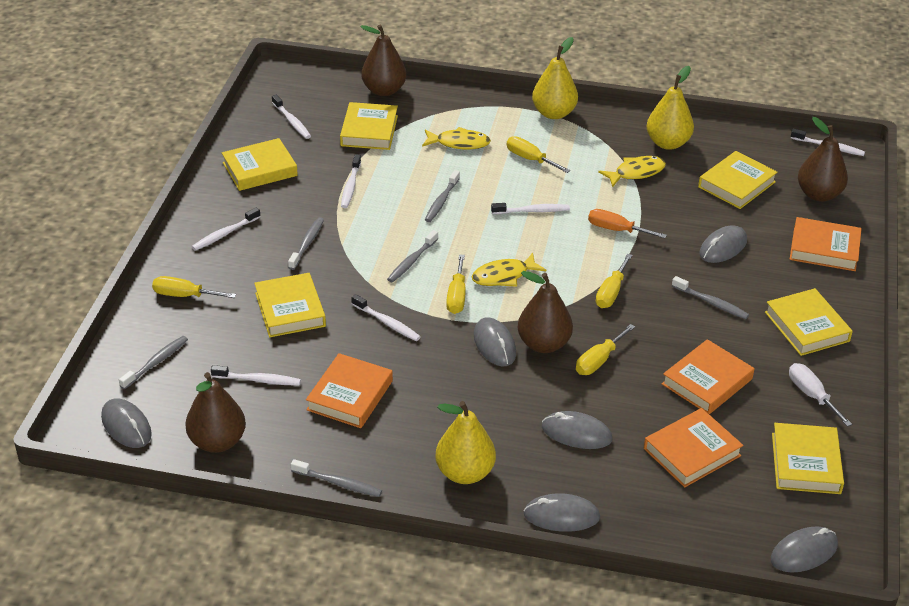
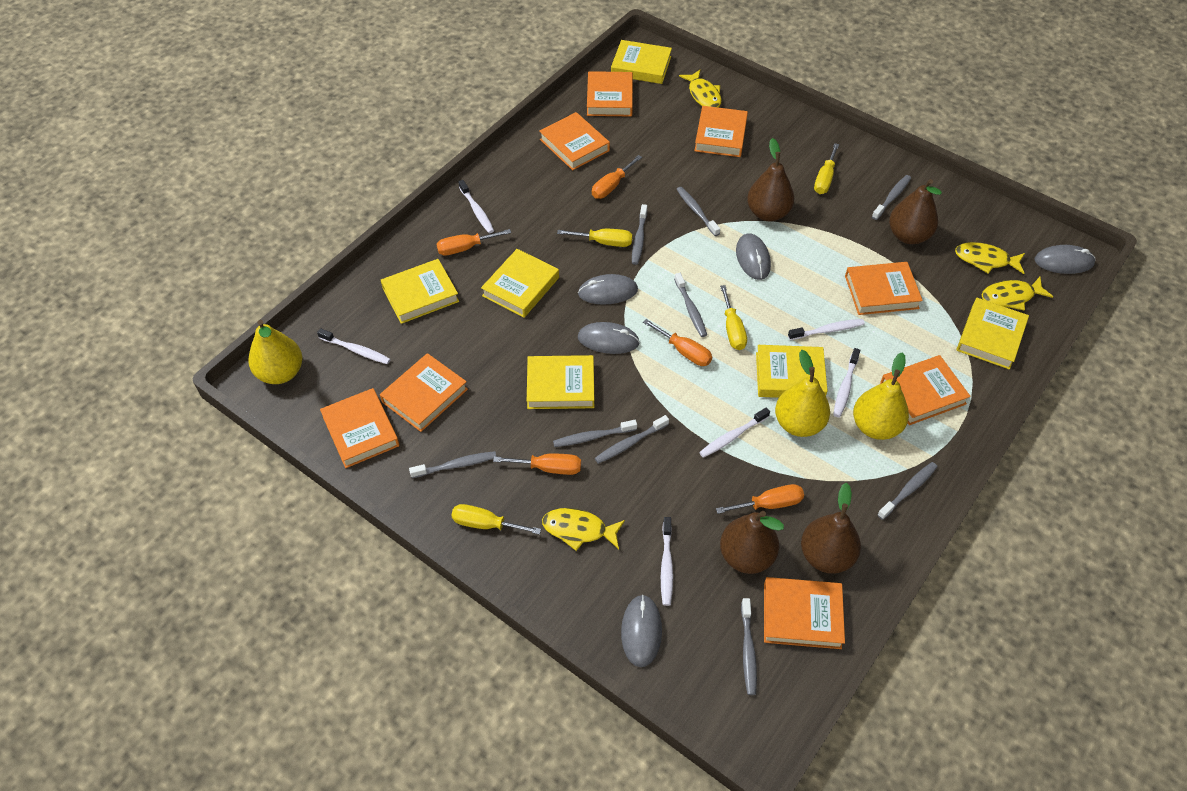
grey mouse: [101,398,152,448] [474,317,516,366] [523,493,600,532] [542,411,612,449] [699,225,747,263] [771,527,838,573] = 6 -> [578,274,638,305] [578,322,640,354] [621,595,662,667] [736,233,771,280] [1035,245,1095,274] = 5
grey toothbrush: [119,336,188,389] [288,217,324,270] [291,459,382,497] [387,230,438,283] [425,170,460,222] [672,276,749,319] = 6 -> [409,451,497,478] [553,420,637,447] [595,415,669,464] [632,204,647,265] [674,273,707,337] [676,187,720,236] [741,598,757,695] [872,175,911,220] [877,462,937,520] = 9
orange book: [306,353,393,428] [644,408,743,487] [662,339,754,414] [790,217,862,271] = 4 -> [320,388,400,468] [380,353,468,432] [539,112,610,170] [587,71,633,116] [694,106,748,157] [764,577,845,649] [845,262,923,315] [880,355,971,425] = 8
orange screwdriver: [588,209,667,238] = 1 -> [436,229,511,255] [493,454,581,475] [592,155,642,199] [643,319,712,366] [716,484,804,514] = 5
white screwdriver: [789,363,852,427] = 1 -> none = 0
white toothbrush: [192,208,261,251] [211,365,301,386] [272,95,311,139] [341,154,361,208] [351,294,421,341] [491,203,570,214] [791,129,865,156] = 7 -> [317,328,391,364] [458,180,494,233] [661,517,673,606] [699,407,770,458] [788,319,865,340] [833,348,860,418] = 6
yellow fish: [422,127,491,149] [472,253,546,287] [598,156,666,187] = 3 -> [542,508,625,551] [679,69,722,107] [955,242,1025,274] [981,277,1053,311] = 4
yellow screwdriver: [152,276,236,298] [446,254,466,314] [507,136,570,173] [576,324,635,375] [596,254,632,308] = 5 -> [451,504,541,535] [557,229,632,247] [720,285,747,350] [814,143,839,194] = 4

